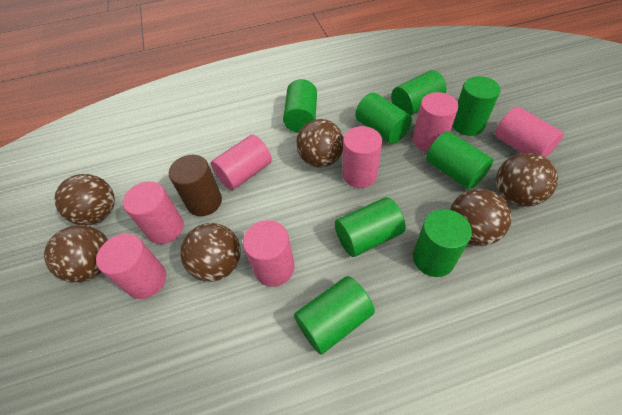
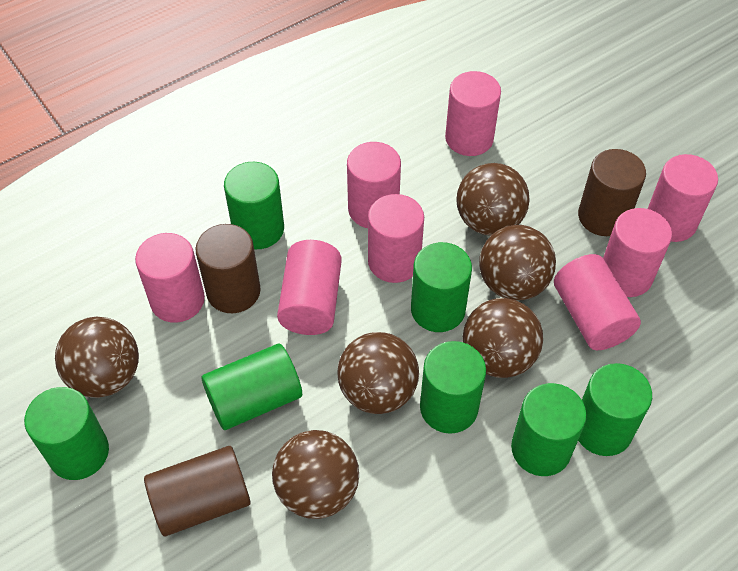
brown cylinder: [169,155,222,216] = 1 -> [144,446,251,536] [195,224,261,313] [578,149,646,236] = 3
green cylinder: [283,79,317,133] [294,276,375,355] [335,197,405,257] [355,92,412,144] [391,70,447,115] [413,209,472,277] [426,131,493,189] [452,76,500,136] = 8 -> [24,387,109,480] [201,344,302,430] [224,162,284,249] [411,242,472,332] [420,341,486,434] [511,383,587,476] [578,363,652,456] = 7
pink cylinder: [96,234,166,299] [123,181,184,244] [211,134,272,190] [243,220,295,287] [342,126,382,188] [413,92,459,152] [495,107,564,157] = 7 -> [135,233,205,323] [277,240,342,335] [347,142,401,228] [368,194,424,283] [445,71,501,156] [554,254,641,350] [603,208,672,297] [648,154,718,242] = 8

